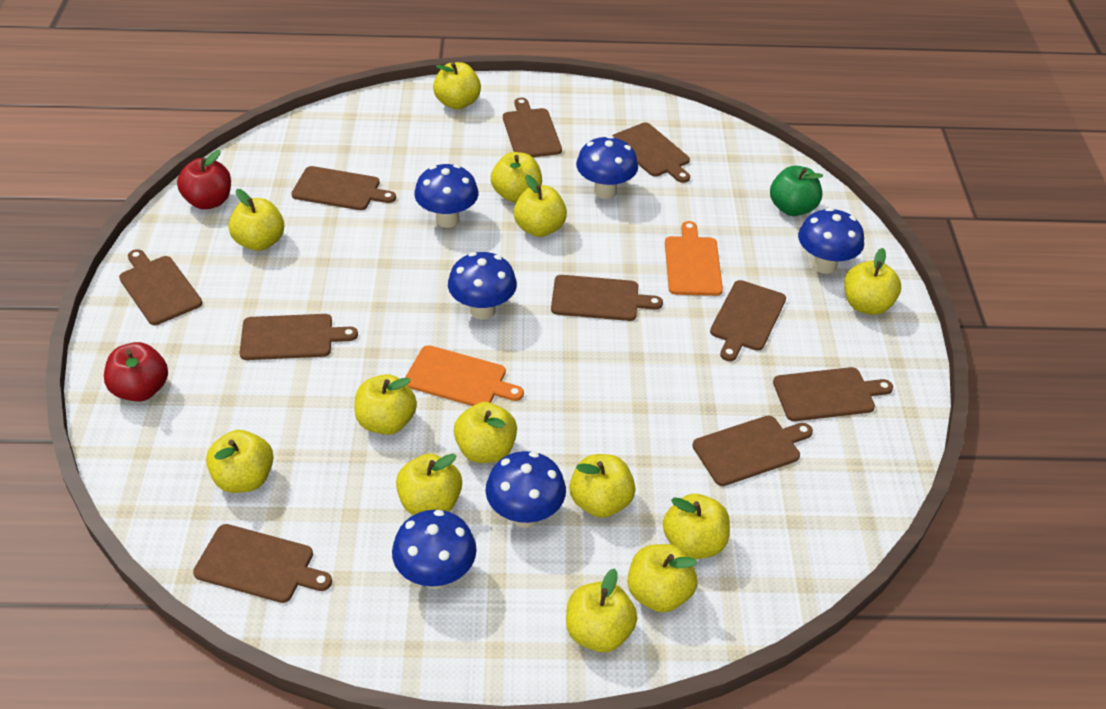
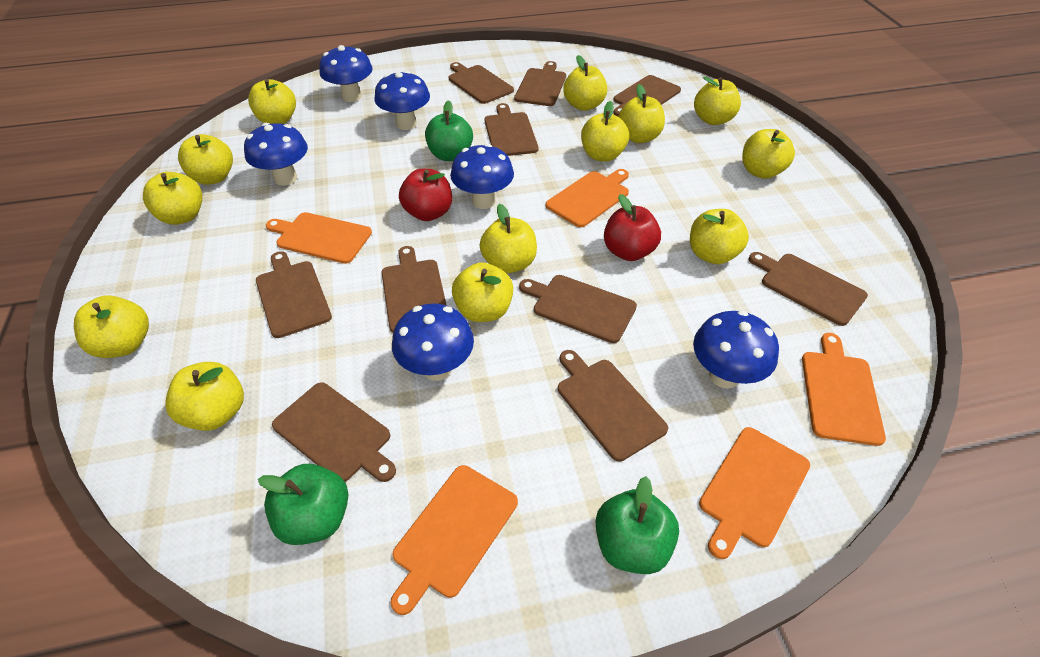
green apple: [770,166,823,216] = 1 -> [258,464,348,545] [425,100,473,161] [596,476,679,574] = 3
orange cutting board: [405,345,524,406] [665,221,723,296] = 2 -> [266,212,372,264] [391,465,518,615] [545,169,629,227] [699,427,810,559] [802,333,886,446] = 5

